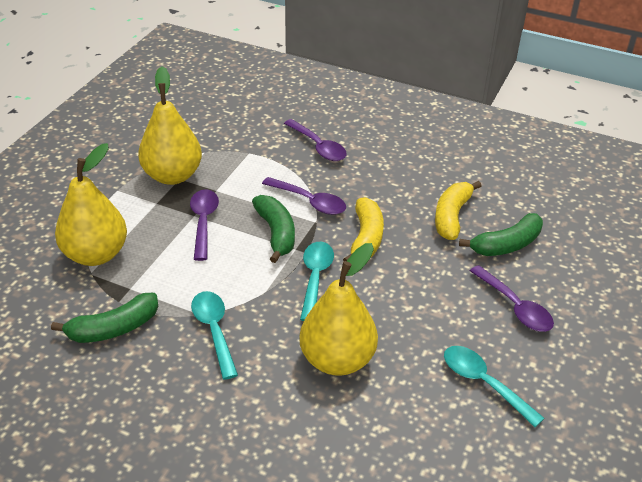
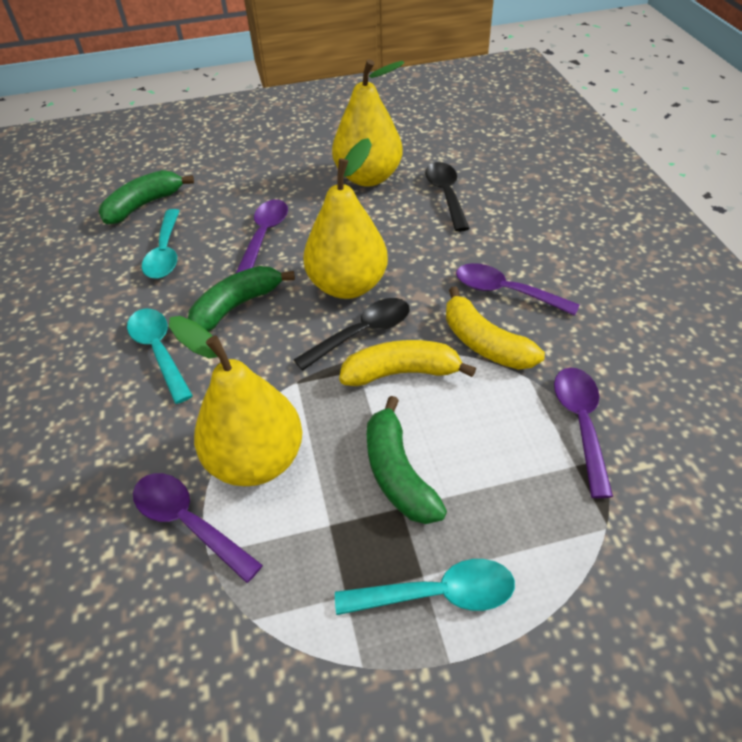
black spoon: none = 0 -> [294,298,410,371] [425,162,470,232] = 2

